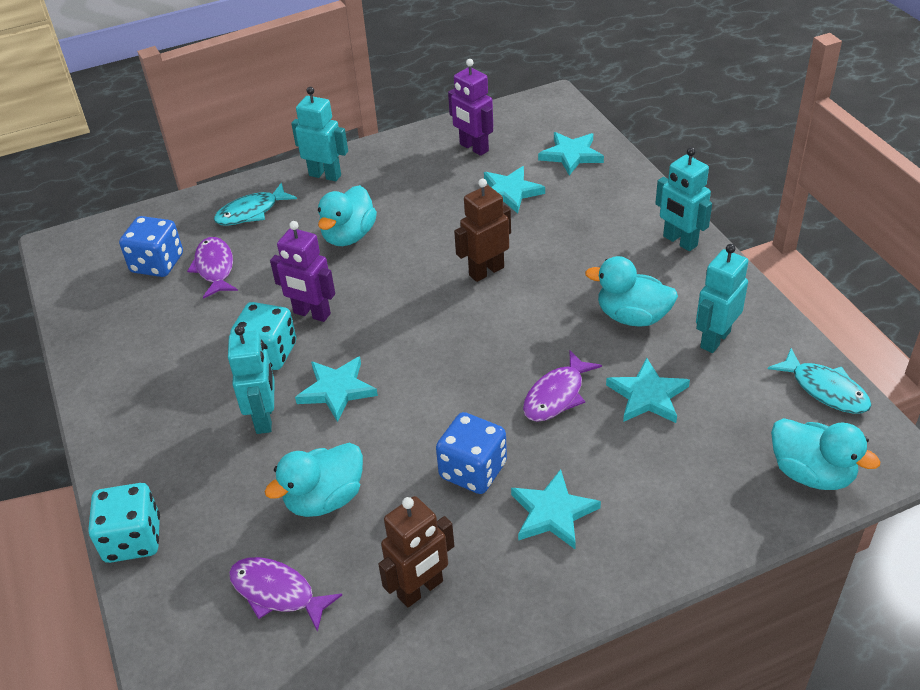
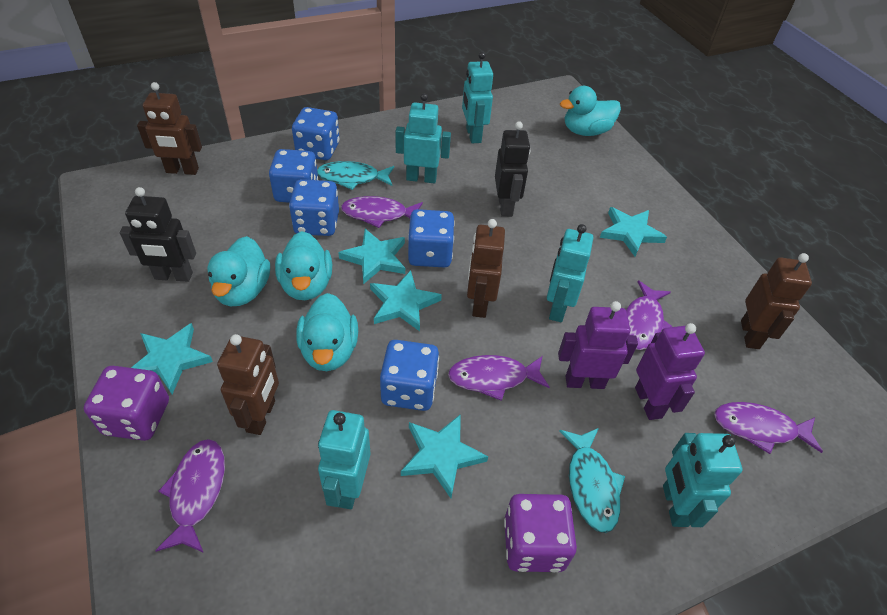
black robot: none = 0 -> [120,187,196,282] [495,121,530,217] = 2
blue dice: [119,216,183,277] [436,412,507,494] = 2 -> [269,149,319,203] [289,179,339,236] [292,107,340,160] [380,340,439,411] [408,209,455,268] = 5
brown robot: [378,496,454,608] [454,179,511,282] = 2 -> [137,82,202,175] [217,334,279,435] [467,219,505,318] [741,253,812,349] = 4
purple dice: none = 0 -> [84,366,169,441] [504,494,577,572] = 2
purple fish: [187,237,238,299] [229,557,342,632] [523,350,602,422] = 3 -> [155,439,225,553] [341,196,423,228] [448,355,550,401] [626,280,673,350] [714,402,823,454] = 5
turquoise dice: [88,483,160,563] [230,302,296,370] = 2 -> none = 0
turquoise robot: [228,325,274,434] [291,87,348,181] [655,147,712,251] [696,244,748,353] = 4 -> [318,410,371,509] [396,93,451,183] [462,52,493,144] [547,224,593,322] [663,433,742,527] = 5

